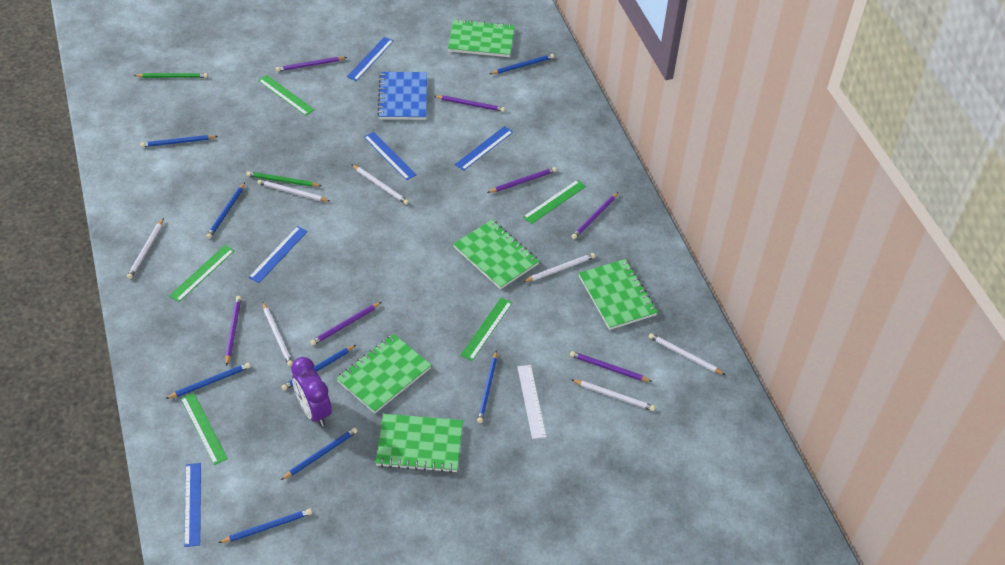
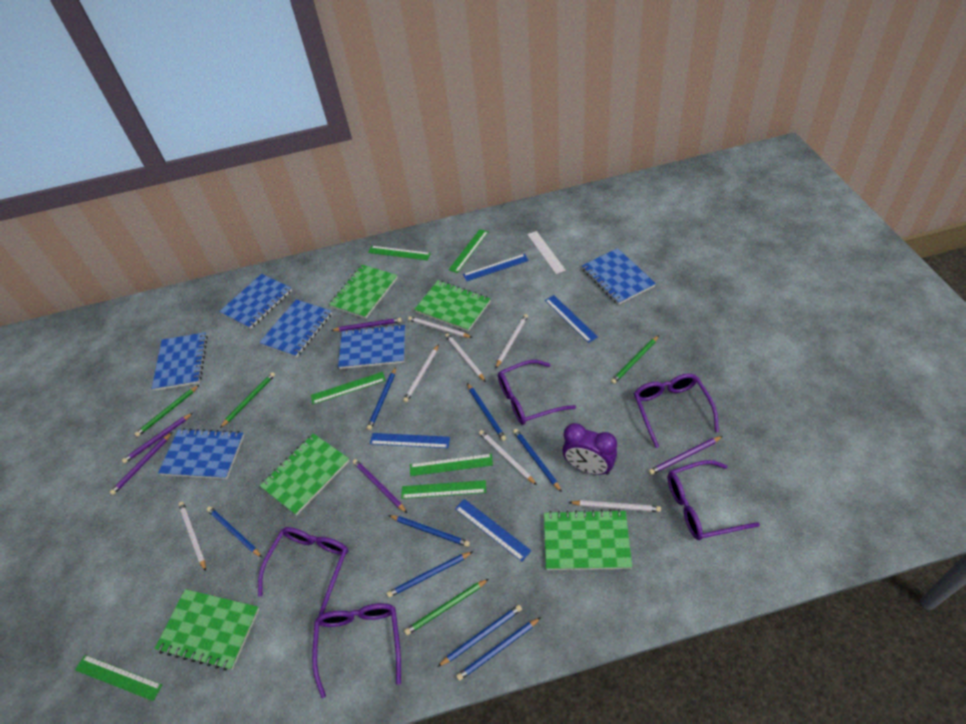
blue notebook: [377,72,427,120] = 1 -> [151,332,208,391] [158,428,244,479] [219,274,292,329] [259,299,332,358] [338,324,405,369] [582,248,656,305] = 6
blue ruler: [184,463,201,547] [248,226,308,283] [347,37,394,81] [364,132,417,180] [455,126,513,171] = 5 -> [370,433,450,448] [455,499,531,561] [463,254,529,281] [545,295,598,343] = 4
green pencil: [134,73,208,78] [246,171,322,187] = 2 -> [135,385,199,437] [220,372,275,428] [404,579,489,635] [611,335,659,384] = 4
green ruler: [169,245,234,302] [180,393,228,465] [258,75,315,116] [460,298,512,361] [523,180,586,224] = 5 -> [75,655,162,701] [311,372,386,404] [368,246,431,260] [401,480,486,499] [410,454,493,476] [448,229,488,273] = 6
purple glasses: none = 0 -> [258,527,348,616] [312,603,401,698] [498,360,576,425] [634,373,719,448] [668,460,760,540] = 5
purple pencil: [225,296,241,366] [276,57,347,72] [310,302,382,346] [434,95,505,112] [487,167,557,193] [570,351,652,382] [571,192,618,239] = 7 -> [110,432,172,495] [122,413,193,463] [331,318,402,331] [353,459,407,513] [649,436,723,475] = 5

